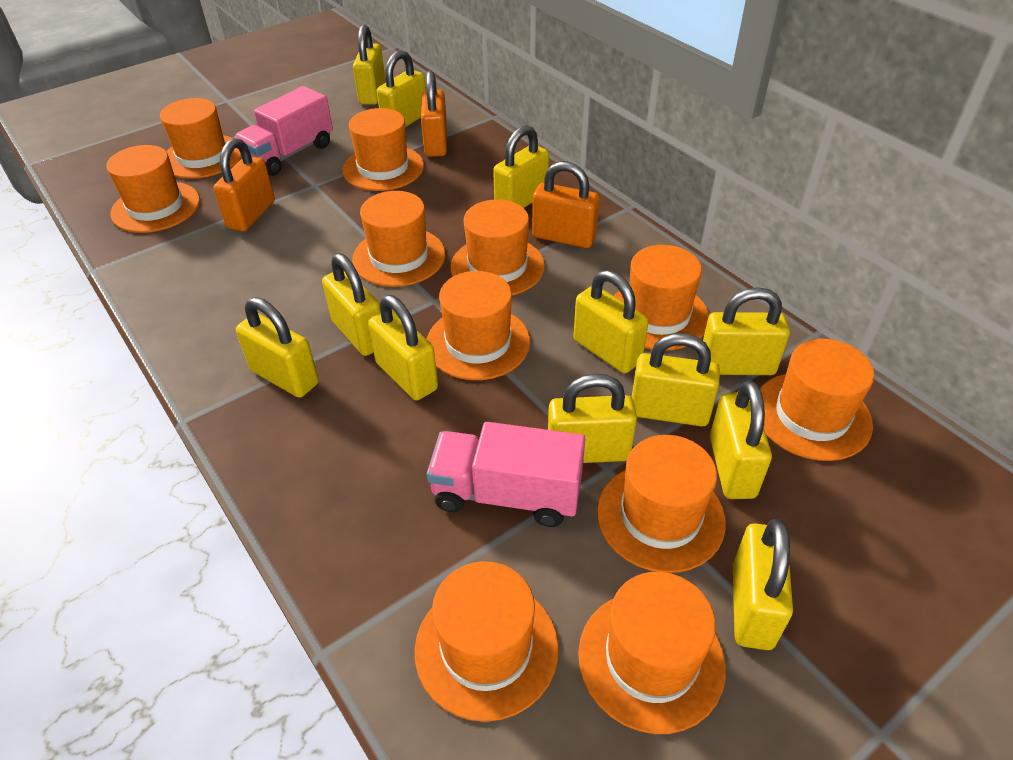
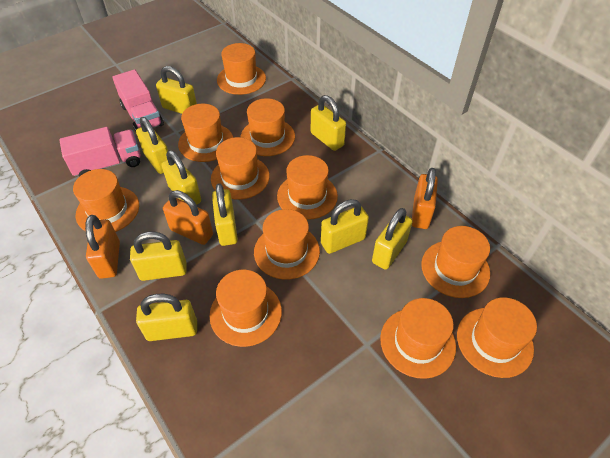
yellow padlock: [236,297,319,398] [322,253,380,356] [353,24,386,105] [368,295,438,400] [377,50,426,127] [493,125,549,208] [548,373,637,463] [573,270,649,373] [632,333,720,427] [703,287,790,375] [710,381,772,499] [733,519,793,650] = 12 -> [130,232,187,281] [136,117,168,174] [136,294,197,341] [156,66,197,114] [161,150,201,205] [212,183,238,246] [311,95,346,151] [321,199,369,254] [372,208,413,270] = 9

